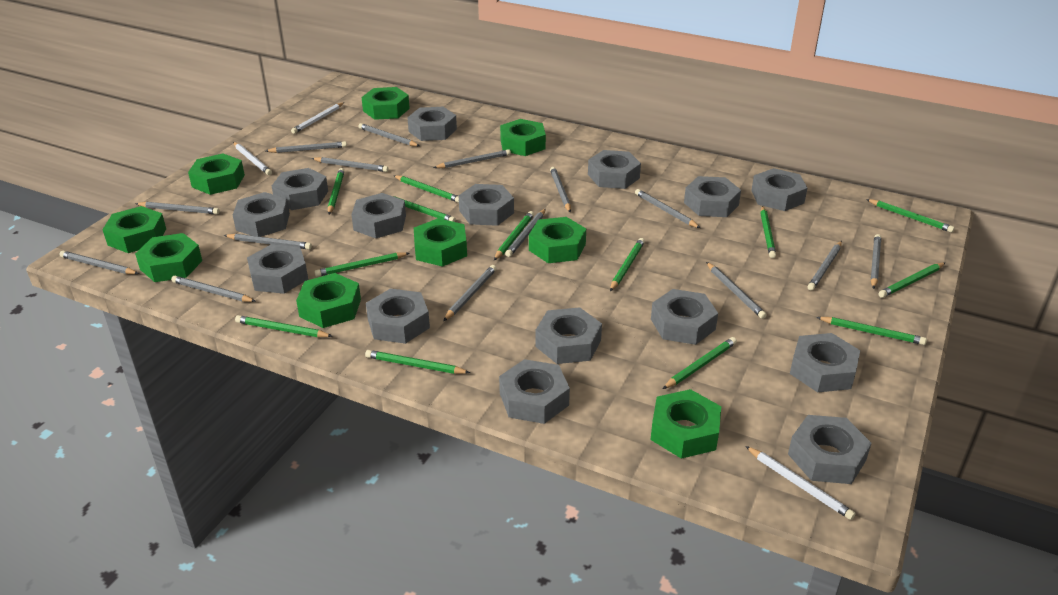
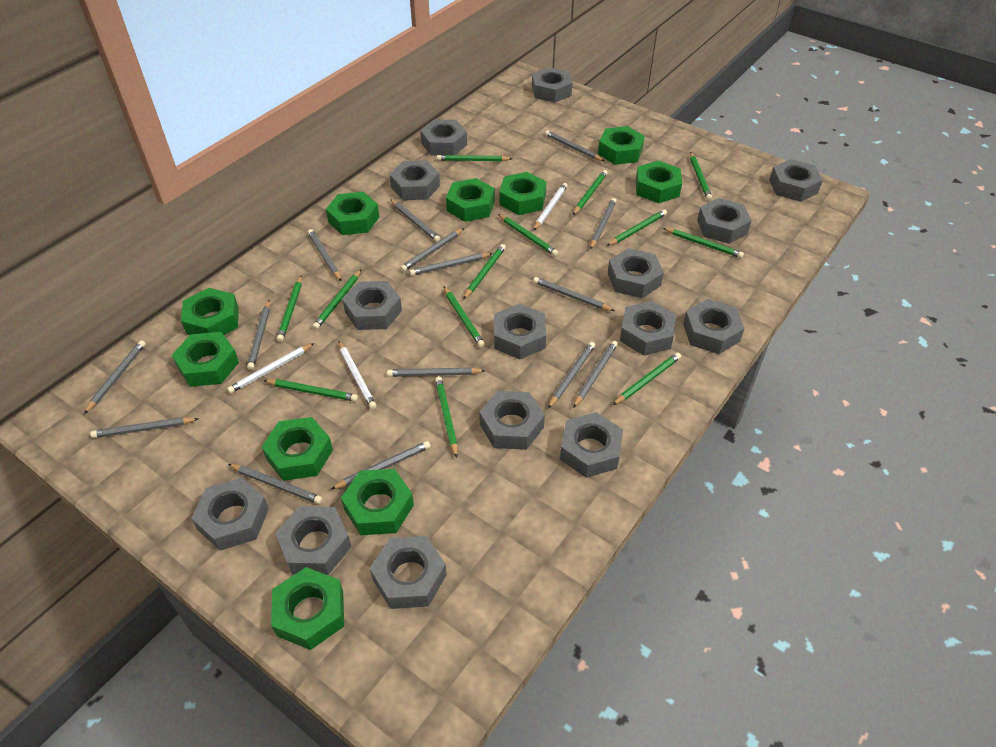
green nut: [102,206,166,253] [135,233,202,282] [188,153,245,195] [296,273,361,328] [361,87,410,120] [414,218,467,267] [500,119,546,156] [529,217,586,263] [650,389,721,459] = 9 -> [172,332,239,387] [181,288,239,335] [262,417,333,481] [271,567,344,650] [326,192,379,235] [341,469,414,535] [446,178,495,222] [500,172,547,215] [598,126,645,165] [636,161,682,203] = 10

